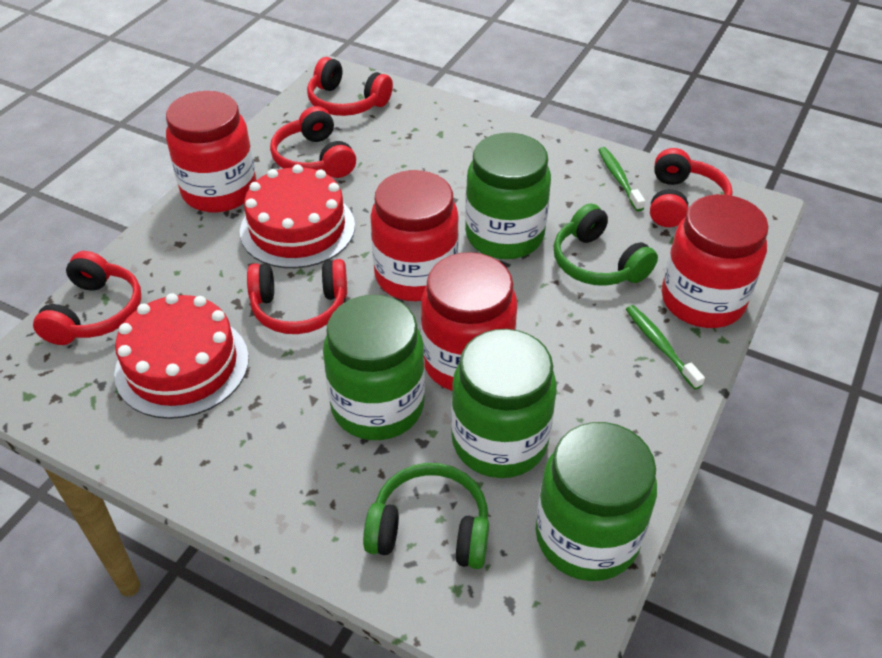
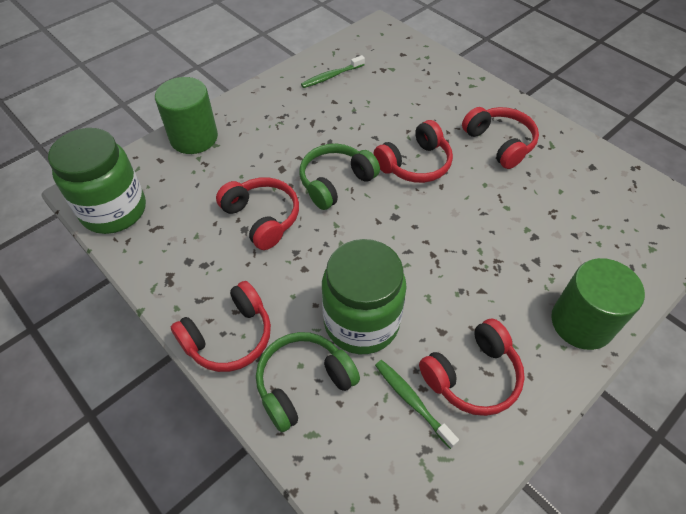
green cylinder: none = 0 -> [155,77,218,154] [551,258,645,350] = 2
green jar: [323,295,425,440] [451,329,557,478] [465,133,551,259] [536,422,657,581] = 4 -> [48,128,146,234] [322,239,407,354] = 2
red cake: [114,293,249,419] [240,164,355,268] = 2 -> none = 0
red jar: [166,91,256,212] [370,170,459,301] [421,252,517,391] [662,194,769,328] = 4 -> none = 0

